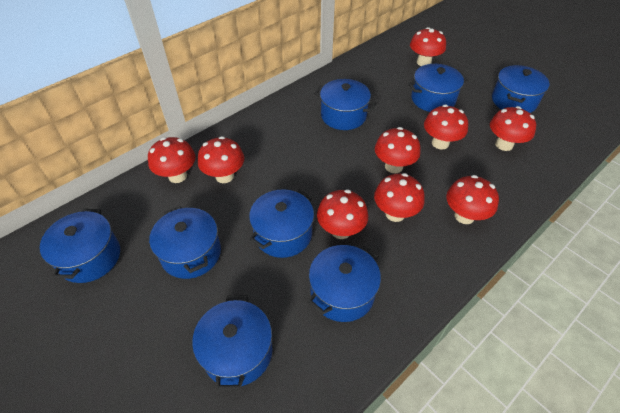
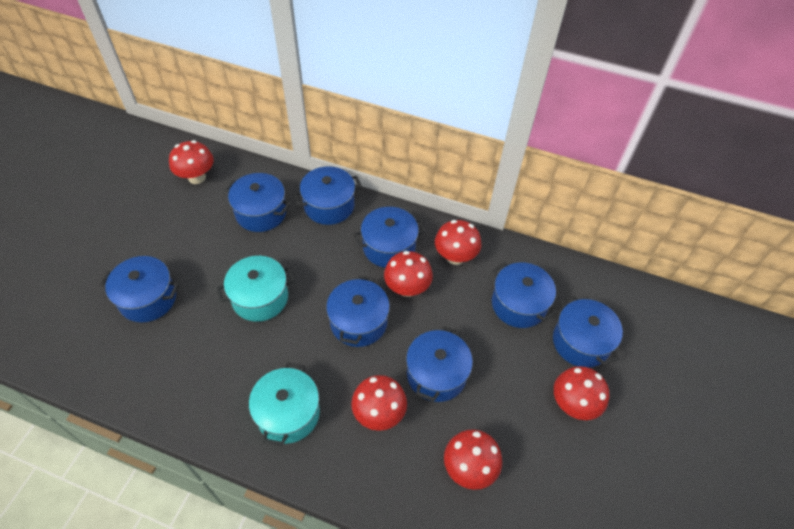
red mushroom: [148,137,196,183] [198,136,244,183] [317,190,369,239] [374,173,425,222] [375,127,421,173] [410,27,446,66] [424,105,468,150] [446,175,499,224] [490,106,536,151] = 9 -> [169,140,214,184] [351,375,407,431] [384,251,433,297] [435,220,481,265] [444,429,502,490] [554,366,609,420] = 6
turquoise pot: none = 0 -> [217,256,295,322] [249,362,320,446] = 2

